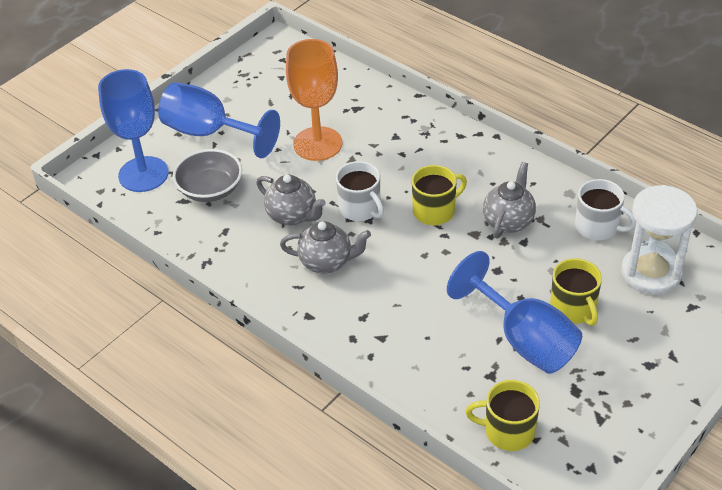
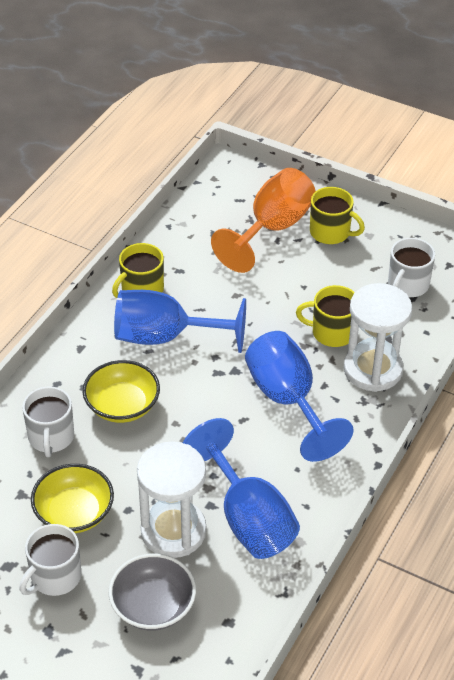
grey teapot: [256,175,326,226] [280,221,371,274] [483,162,536,238] = 3 -> none = 0
white hourglass: [621,185,697,295] = 1 -> [137,441,206,558] [344,283,412,392] = 2
white mug: [336,161,384,221] [575,179,636,240] = 2 -> [19,524,81,596] [22,387,74,457] [388,238,435,297] = 3
yellow bowl: none = 0 -> [31,464,114,533] [83,360,160,423] = 2

